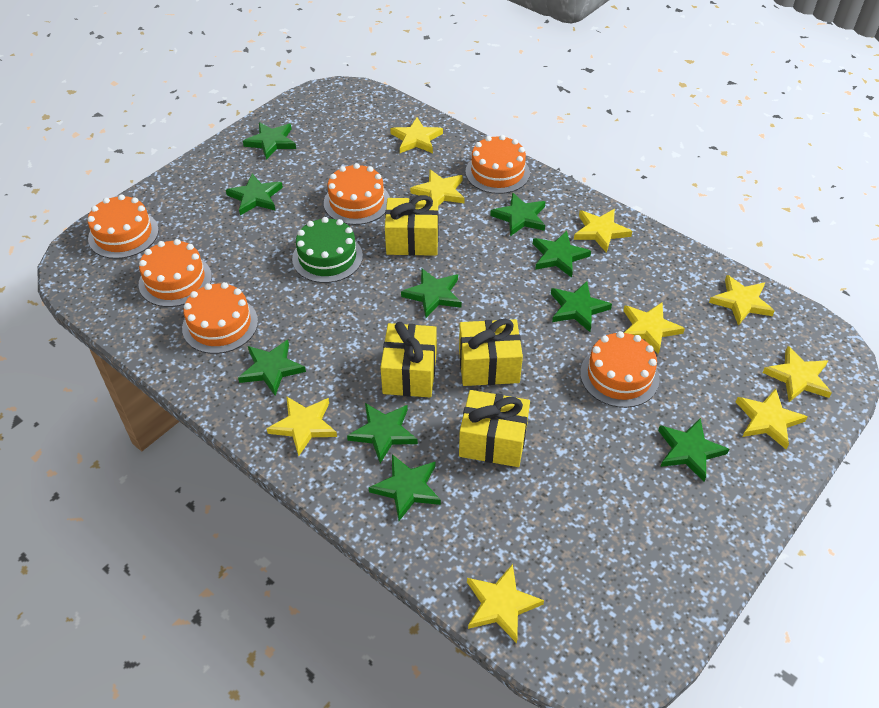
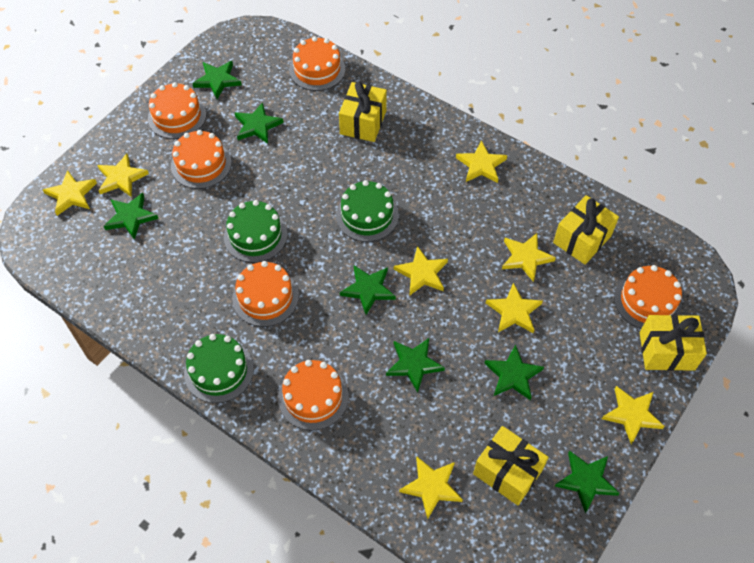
green cake: [292,217,363,283] = 1 -> [184,334,254,403] [224,200,287,263] [336,180,399,242] = 3
green star: [226,174,283,215] [238,340,306,396] [243,122,296,160] [347,403,418,463] [368,454,441,521] [401,269,462,318] [490,193,546,236] [533,231,591,278] [551,281,612,332] [658,418,729,482] = 10 -> [104,193,159,240] [192,61,242,99] [235,102,284,144] [340,265,396,315] [386,338,445,392] [484,345,544,400] [555,450,620,513] = 7
yellow star: [267,396,337,456] [390,118,443,153] [410,170,465,206] [467,564,544,643] [574,209,632,253] [623,302,685,354] [709,275,775,326] [736,389,807,449] [762,346,832,402] = 9 -> [43,170,97,216] [97,154,149,197] [394,246,448,296] [399,457,463,519] [456,140,507,183] [486,283,543,333] [502,233,556,282] [602,386,665,444] = 8

